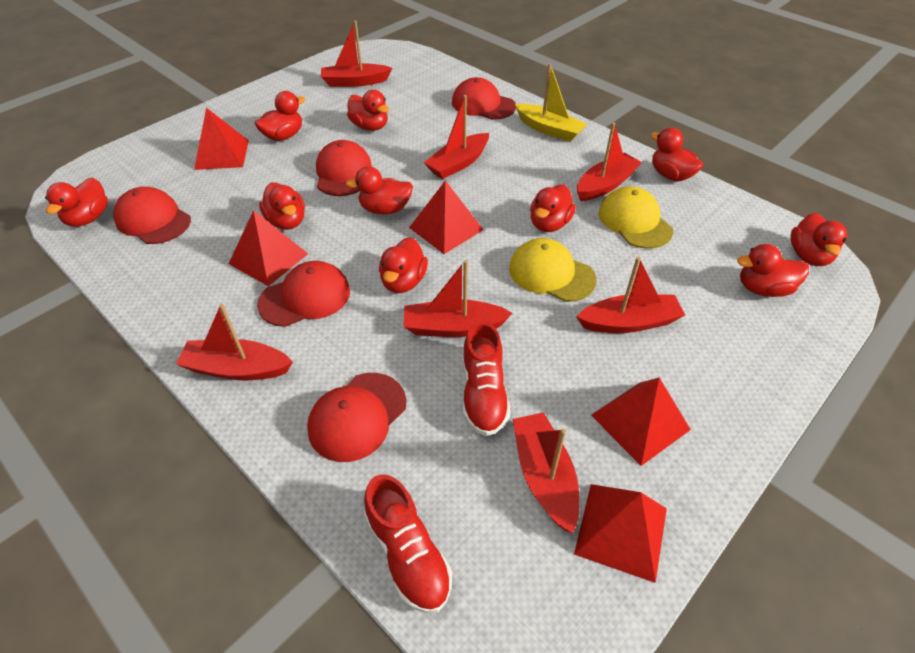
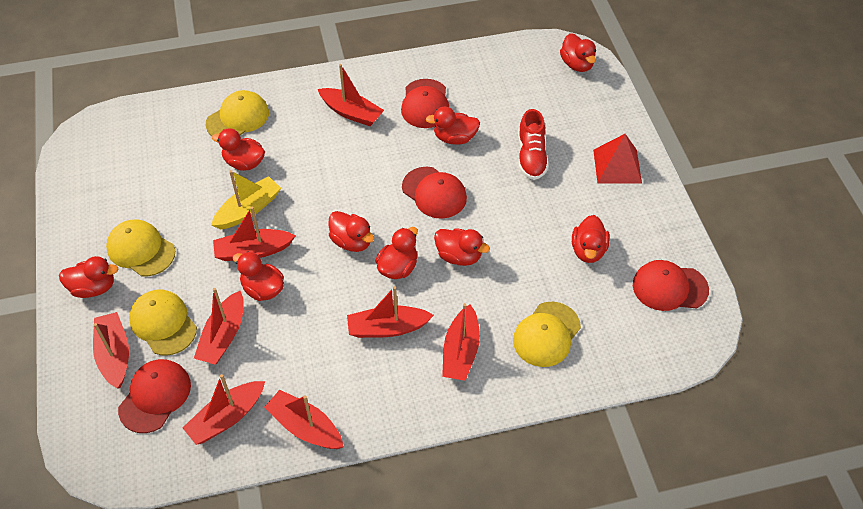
red boat: [176,304,293,380] [321,20,392,87] [404,260,512,337] [424,95,489,179] [513,412,579,533] [576,257,685,333] [577,123,642,201] = 7 -> [93,312,129,388] [182,374,265,445] [194,288,244,364] [213,206,296,261] [264,390,344,449] [318,64,384,126] [347,286,434,338] [442,303,480,381] = 8
red cap: [113,187,191,244] [257,261,350,327] [307,373,407,462] [316,140,372,196] [452,77,516,120] = 5 -> [118,359,191,433] [401,79,450,128] [402,167,467,219] [633,260,709,311] = 4
red duck: [45,177,108,227] [254,91,305,141] [259,182,305,230] [345,166,413,214] [347,90,389,131] [379,237,428,293] [530,184,576,232] [651,128,703,181] [737,244,809,297] [790,213,847,266] = 10 -> [59,256,119,298] [212,128,265,171] [233,251,284,301] [328,211,374,252] [375,227,418,279] [425,107,480,145] [434,228,490,266] [560,33,596,72] [572,215,610,263] = 9
red pyramid: [194,108,249,170] [229,210,308,286] [409,180,484,254] [574,484,667,583] [591,378,691,466] = 5 -> [593,134,642,183] = 1
red shoe: [364,474,452,614] [463,321,510,436] = 2 -> [518,109,549,180] = 1
yellow cap: [509,238,597,302] [599,186,673,249] = 2 -> [106,219,175,276] [129,290,197,355] [206,90,269,136] [513,302,581,367] = 4

